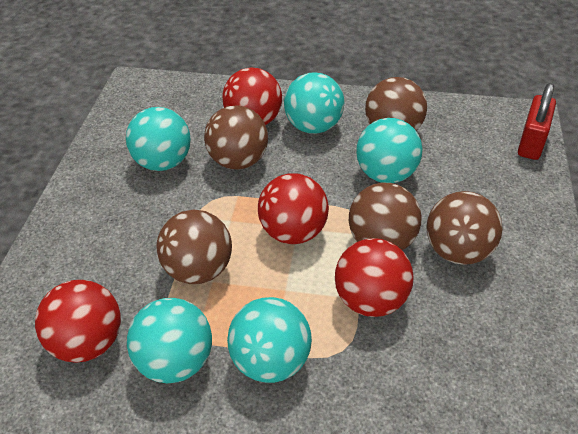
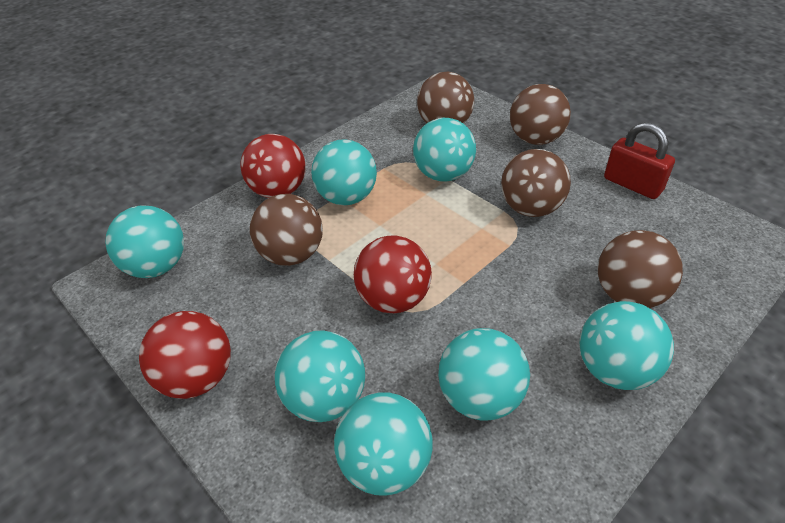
red ball: [35,280,121,363] [222,67,282,125] [258,173,329,244] [335,238,414,317] = 4 -> [139,311,231,399] [240,134,306,198] [354,235,432,313] = 3
turquoise ball: [126,107,191,171] [127,298,212,383] [227,297,312,383] [284,72,344,134] [356,118,423,183] = 5 -> [105,205,184,278] [275,330,365,422] [311,139,377,205] [334,392,433,496] [413,118,476,181] [438,328,530,421] [580,301,674,390] = 7

